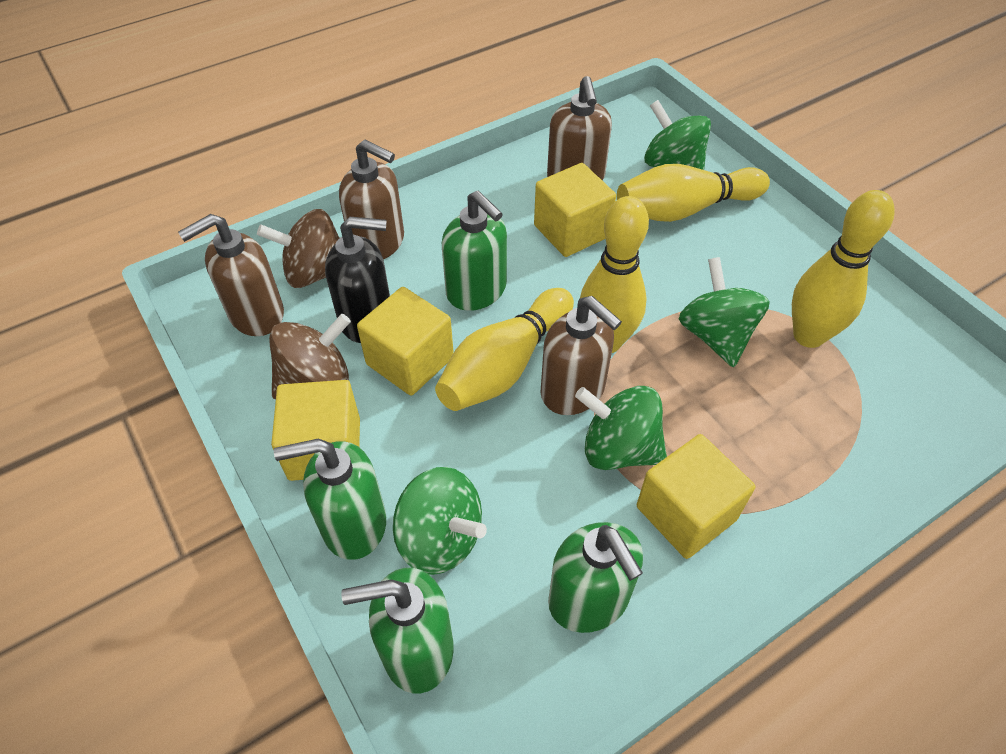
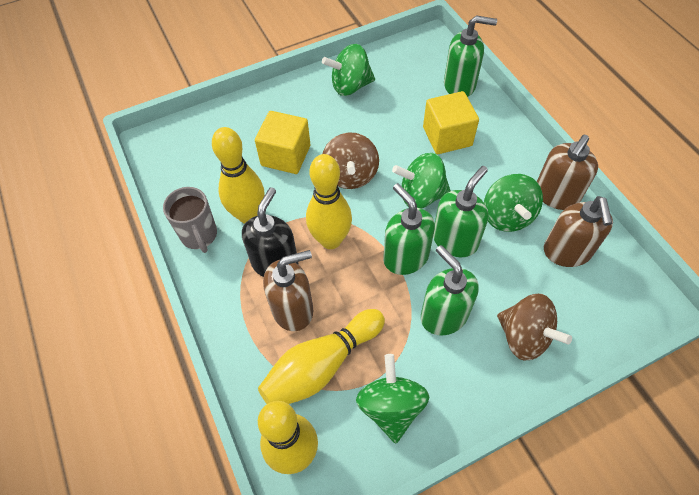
brown soap dispenser: [178,214,284,336] [339,139,404,259] [540,296,622,415] [547,76,612,180] = 4 -> [263,250,313,331] [537,135,598,210] [544,196,613,267] = 3
grey mug: none = 0 -> [163,187,217,253] = 1
yellow cube: [271,380,360,481] [357,287,454,396] [534,163,616,257] [637,434,755,559] = 4 -> [255,111,310,174] [423,91,479,154] = 2

